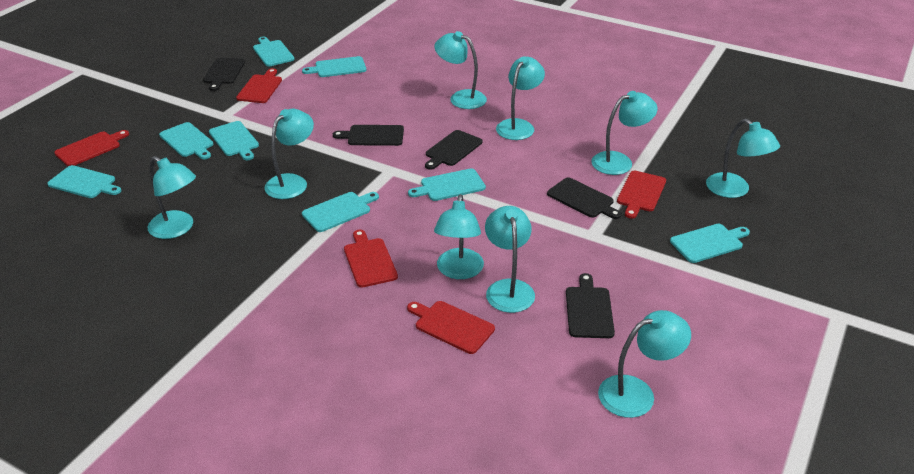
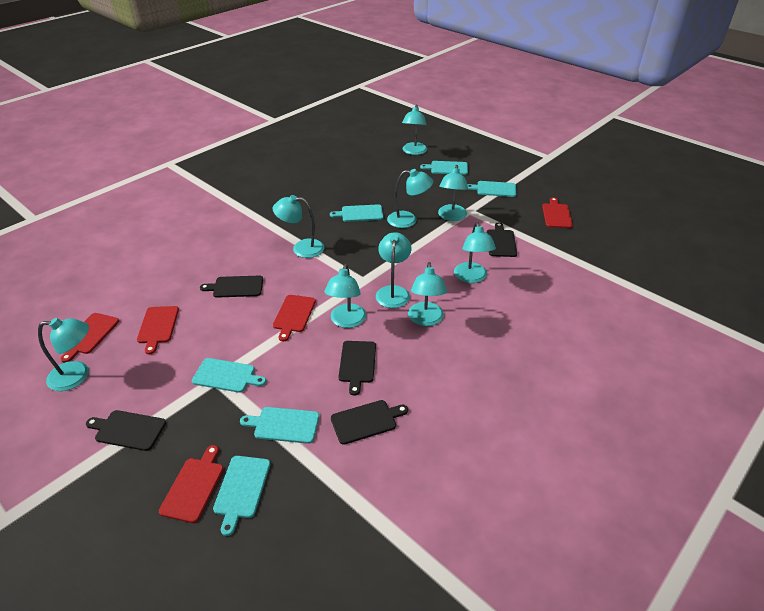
turquoise cutting board: [47,165,121,198] [159,122,213,159] [209,121,259,160] [253,37,295,66] [302,56,366,77] [302,192,379,232] [408,168,486,201] [670,224,750,263] = 8 -> [192,358,266,393] [213,456,270,536] [240,407,319,444] [330,204,383,222] [420,161,468,175] [467,181,516,197] = 6

